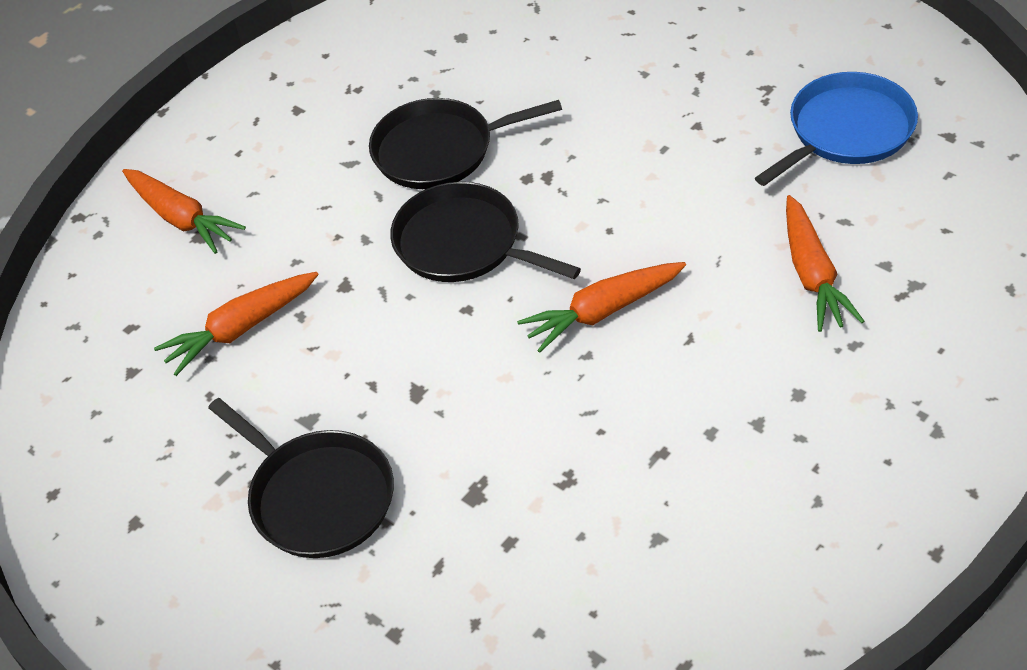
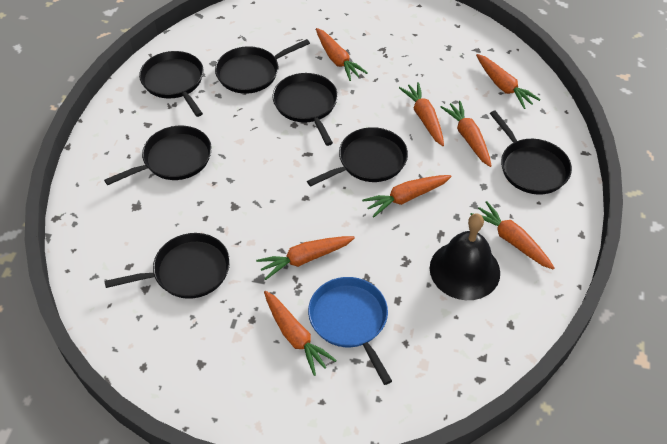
black bell: none = 0 -> [430,213,500,300] = 1
black pan: [208,398,394,558] [369,98,562,189] [390,182,581,282] = 3 -> [104,126,212,185] [105,233,230,299] [139,51,203,117] [215,39,310,94] [272,73,338,146] [307,127,408,187] [490,111,572,195] = 7
orange carrot: [122,169,246,254] [154,272,319,376] [517,262,686,353] [786,195,865,332] = 4 -> [256,236,355,280] [264,291,337,376] [316,28,368,81] [362,175,452,217] [399,82,444,146] [441,101,492,167] [470,201,555,270] [476,54,541,109] = 8

